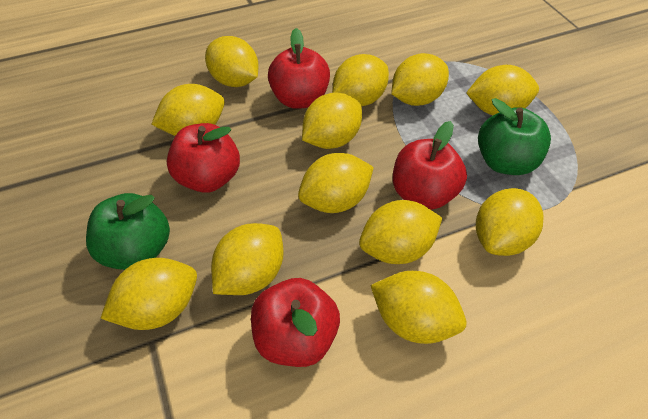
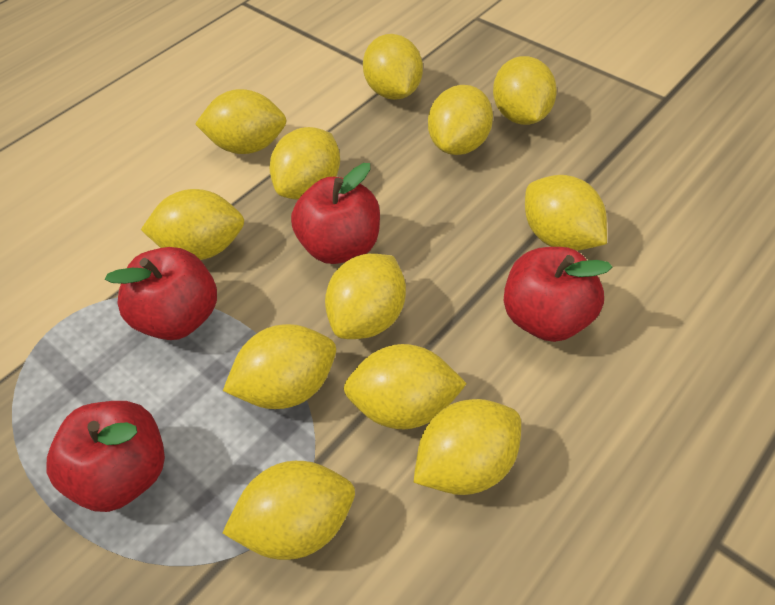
green apple: [86,193,170,270] [478,98,551,175] = 2 -> none = 0

